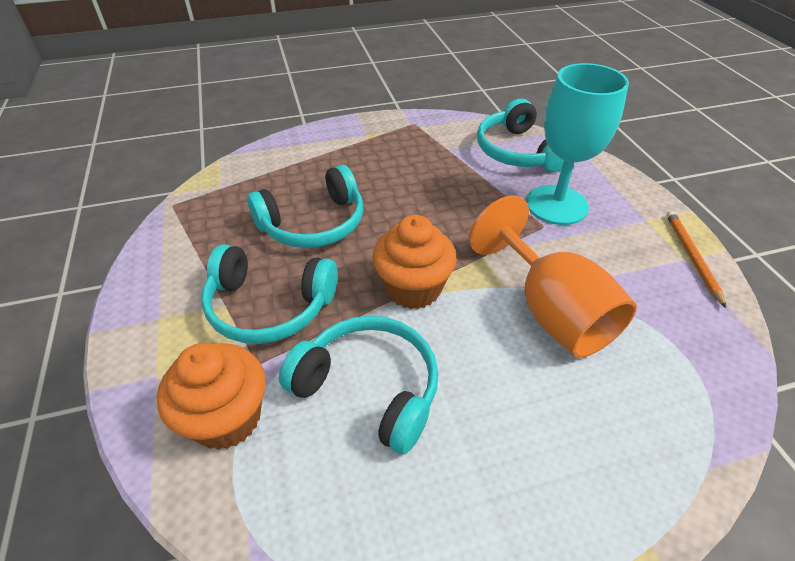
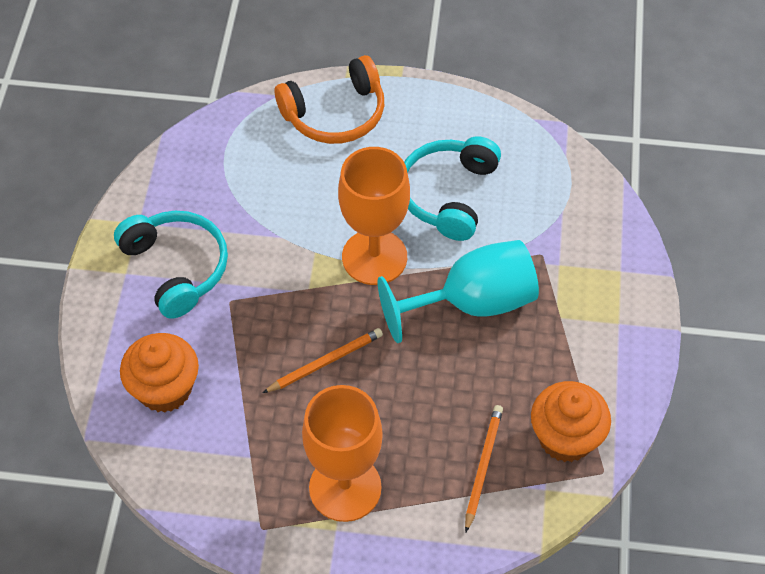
orange goblet: [469,196,637,358] = 1 -> [302,385,383,522] [338,147,410,285] = 2
orange headphones: none = 0 -> [275,55,384,144] = 1
orange pencil: [666,211,726,308] = 1 -> [263,328,383,393] [465,405,503,532] = 2
turquoise headphones: [201,244,338,344] [247,165,364,248] [279,316,438,454] [477,99,564,172] = 4 -> [114,211,228,319] [404,137,501,241] = 2

